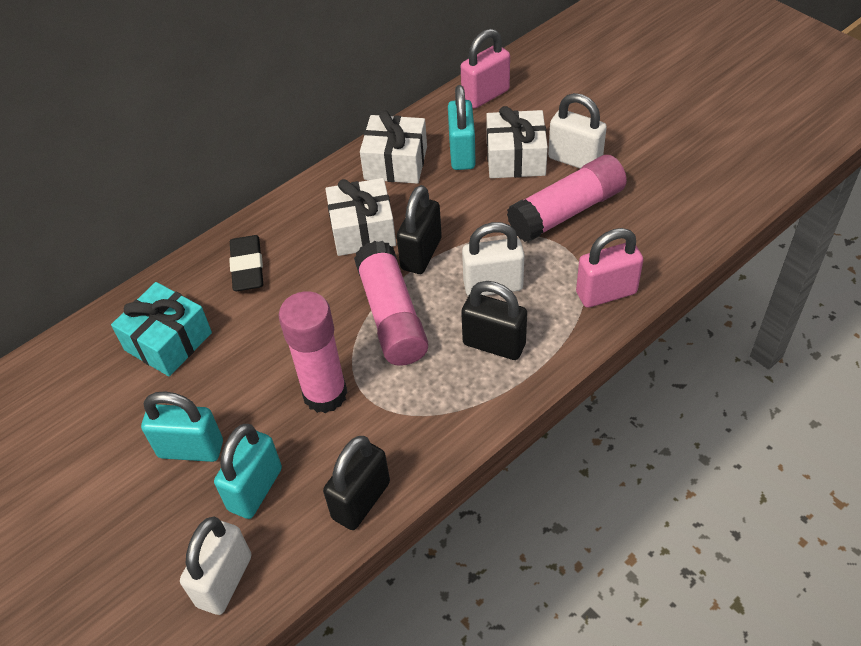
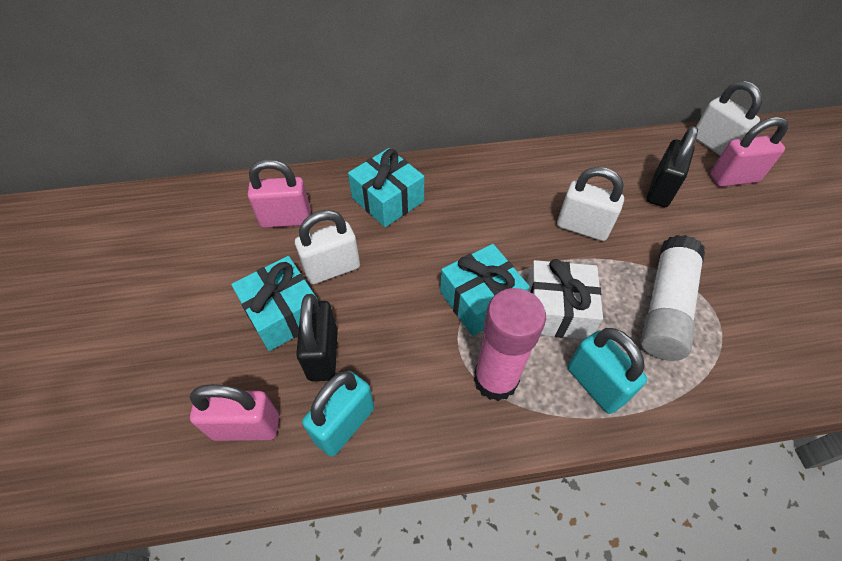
black eraser: [229,235,263,291] = 1 -> none = 0
black padlock: [323,436,390,530] [397,185,442,274] [461,281,527,360] = 3 -> [296,294,338,381] [647,126,698,207] = 2
pink glue stick: [279,291,347,413] [354,241,428,366] [507,155,627,242] = 3 -> [474,288,546,401] = 1
pink padlock: [461,29,510,109] [576,228,643,308] = 2 -> [189,384,279,441] [248,159,311,228] [710,117,788,187] = 3
turquoise gift: [111,282,212,377] = 1 -> [231,256,318,351] [348,148,424,227] [440,244,530,336] = 3
turquoise padlock: [141,391,223,462] [214,424,282,519] [448,85,476,170] = 3 -> [302,371,374,456] [568,328,647,414] = 2
white gift: [325,178,396,256] [360,110,427,184] [486,106,548,178] = 3 -> [527,259,603,339] = 1
white glue stick: none = 0 -> [640,235,705,361] = 1

